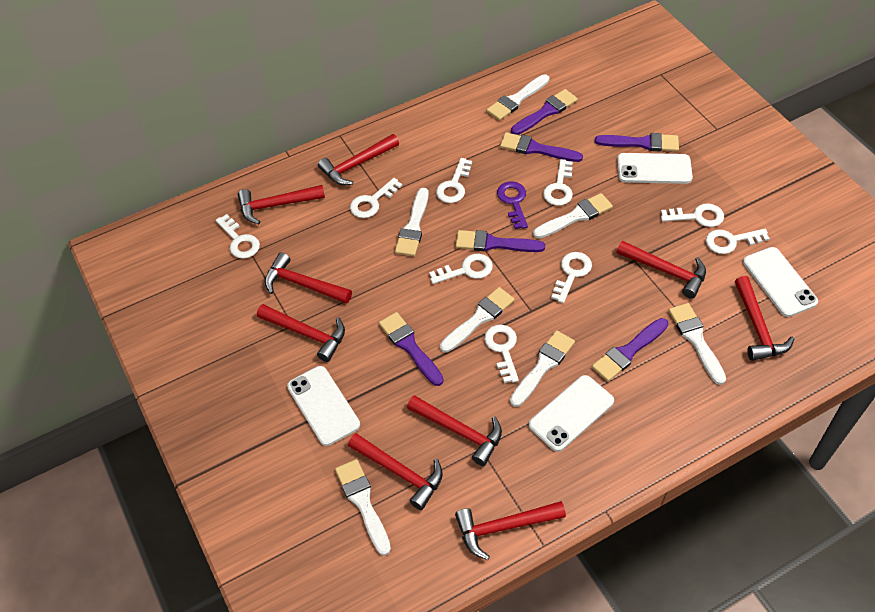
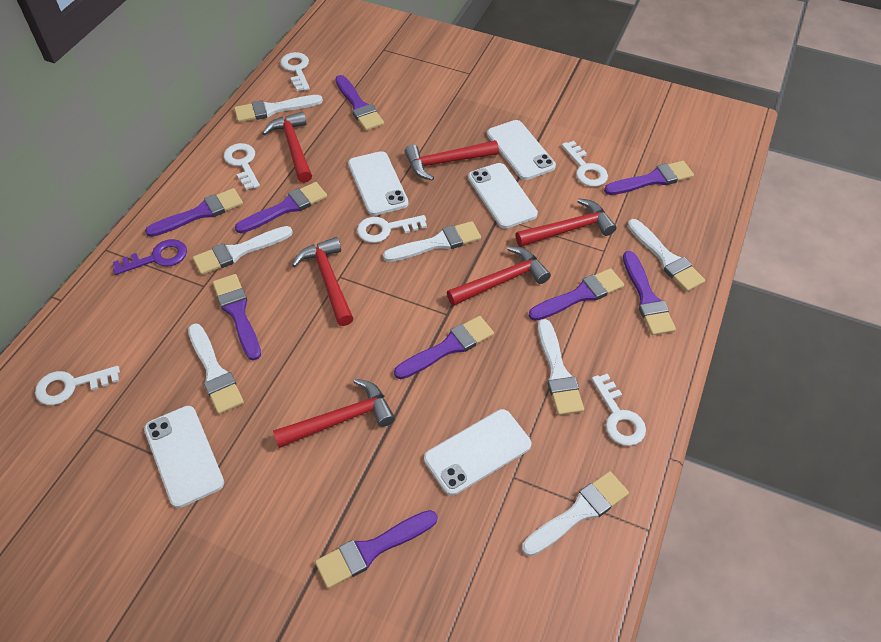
purple brush: [379,312,444,386] [456,230,545,252] [500,132,583,162] [511,89,578,135] [592,318,668,381] [595,133,679,151] = 6 -> [145,188,243,237] [213,274,261,360] [235,182,327,233] [315,510,438,589] [335,75,384,131] [394,316,494,379] [529,268,624,321] [604,161,694,195] [623,251,676,335] = 9
red hammer: [238,185,325,224] [257,304,345,362] [265,252,352,304] [318,134,399,185] [348,433,443,510] [407,395,502,466] [455,501,566,560] [617,241,706,299] [735,276,794,361] = 9 -> [262,112,312,183] [273,379,395,448] [292,237,354,326] [404,140,499,181] [447,246,551,306] [516,198,616,247] = 6
white key: [216,214,260,259] [350,178,402,218] [429,254,493,284] [436,158,472,203] [484,325,519,383] [543,159,573,206] [551,252,592,303] [661,203,724,227] [706,229,770,254] = 9 -> [35,366,120,405] [224,143,260,190] [280,52,310,91] [357,215,427,243] [562,141,608,187] [592,374,646,446] = 6
white phone: [287,366,360,446] [529,375,614,452] [617,153,693,184] [743,247,818,317] = 4 -> [144,406,224,508] [348,151,408,216] [424,409,532,496] [468,163,538,229] [487,120,556,180] = 5

